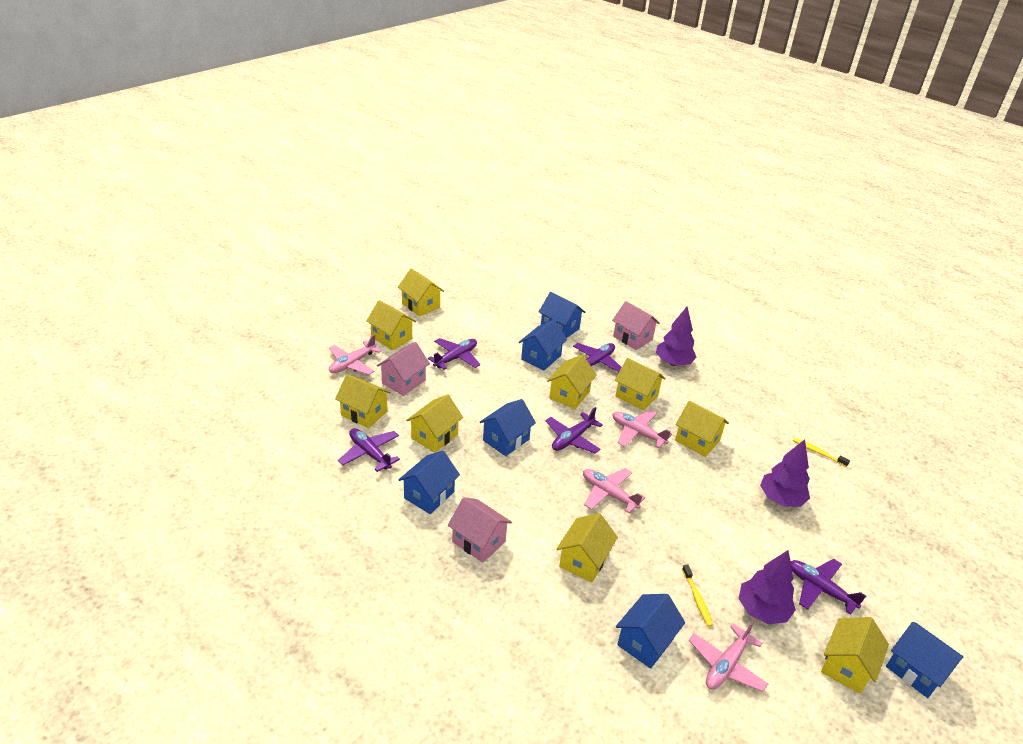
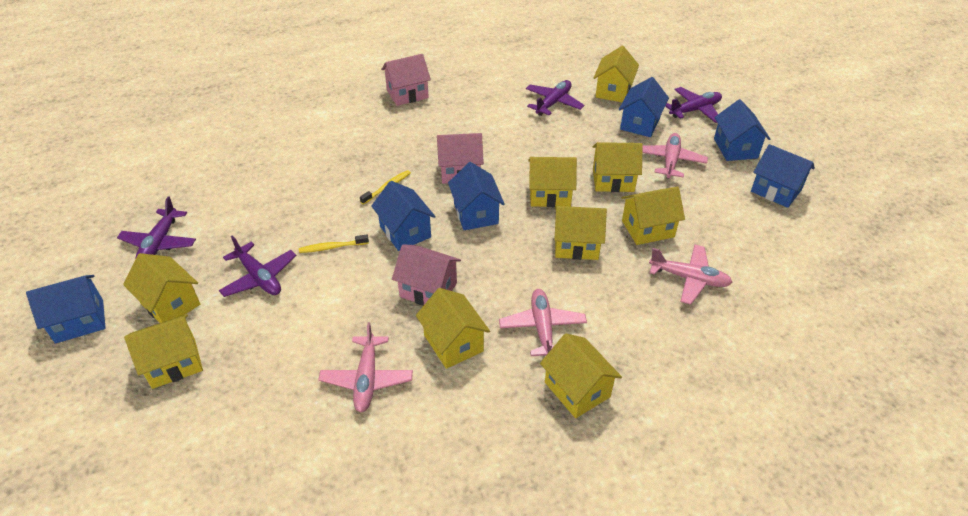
purple plane: [338,428,400,472] [428,338,480,370] [546,407,603,454] [573,343,622,372] [790,559,866,615] = 5 -> [117,196,196,257] [219,235,296,297] [526,80,584,116] [666,87,722,123] = 4
purple tree: [656,307,697,366] [739,550,796,624] [760,439,810,507] = 3 -> none = 0

